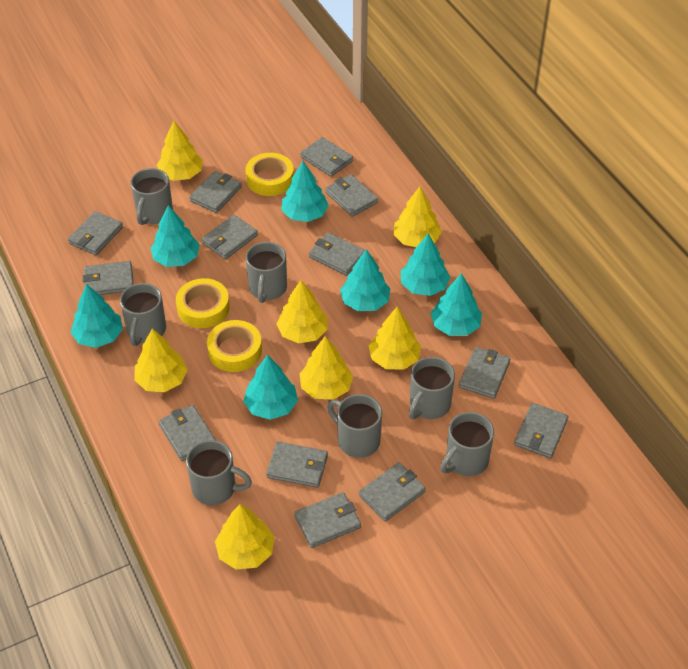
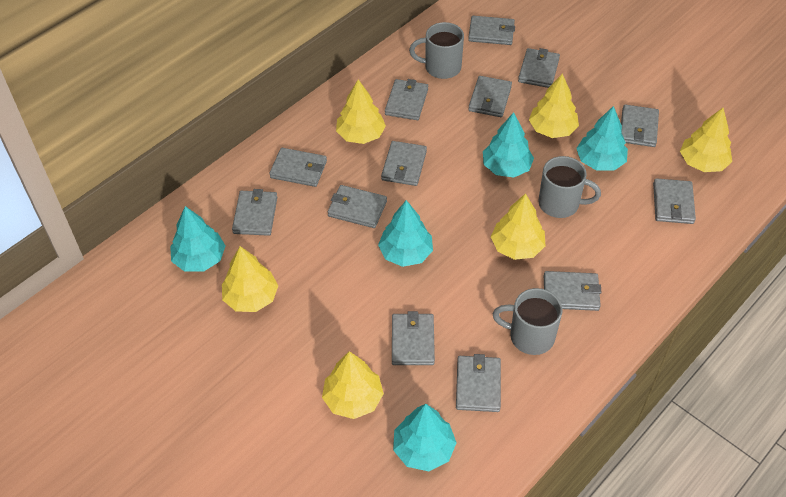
grey mug: [120,283,166,346] [131,168,173,225] [186,440,252,505] [246,242,287,303] [327,394,382,458] [409,357,455,419] [440,412,494,476] = 7 -> [409,22,464,79] [493,288,563,355] [538,156,601,218] = 3
turquoise tree: [70,284,123,348] [150,205,200,267] [243,355,298,420] [281,161,329,222] [340,249,391,311] [401,233,450,296] [430,273,482,336] = 7 -> [170,206,226,272] [378,200,433,267] [393,404,457,471] [483,112,534,178] [576,106,628,171] = 5
yellow tape: [176,278,230,328] [207,320,262,372] [246,153,294,196] = 3 -> none = 0
yellow tree: [134,329,188,392] [157,121,203,181] [215,504,274,569] [277,280,328,343] [300,336,353,400] [369,307,421,370] [393,187,442,247] = 7 -> [222,246,278,312] [322,351,384,419] [336,79,386,144] [491,193,545,260] [529,74,579,138] [680,108,732,172] = 6

